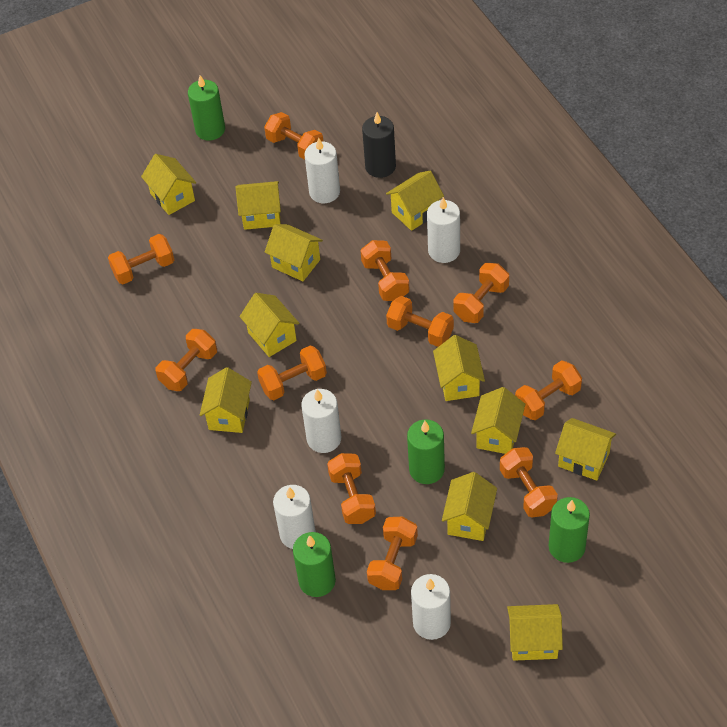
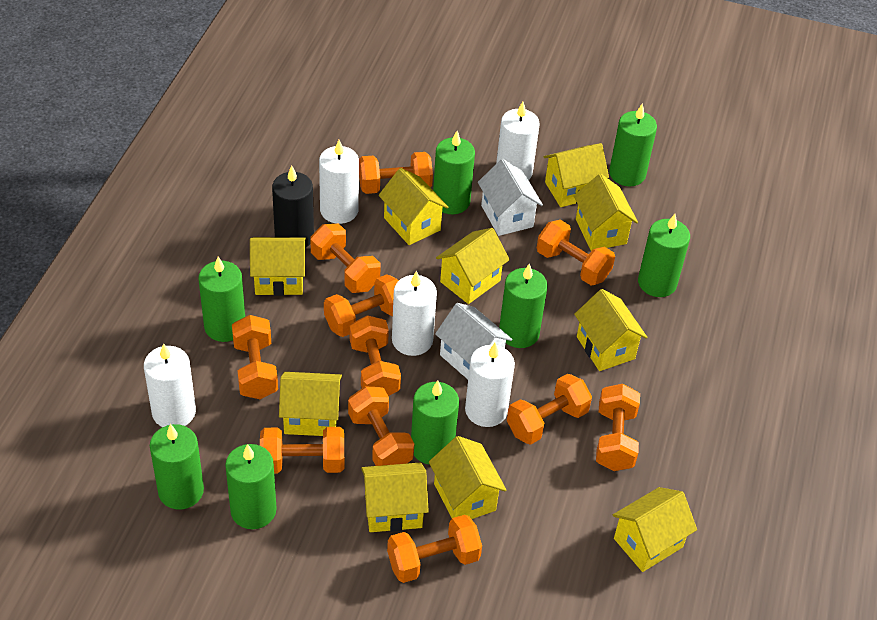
green candle: [188,75,225,141] [293,532,336,597] [407,419,445,484] [549,497,590,563] = 4 -> [150,424,204,509] [199,256,245,342] [225,444,277,529] [411,380,459,465] [433,131,475,214] [499,263,548,348] [609,103,657,186] [638,214,690,297] = 8
white house: none = 0 -> [435,303,512,379] [478,159,543,236] = 2
yellow house: [141,154,196,215] [200,367,252,433] [236,181,281,230] [239,293,299,357] [265,224,323,281] [386,171,444,231] [433,335,485,401] [442,472,497,541] [471,387,525,454] [507,604,563,661] [555,418,616,481] = 11 -> [250,237,306,296] [279,372,342,436] [361,462,429,532] [378,168,449,245] [429,436,507,519] [436,228,510,304] [544,143,609,207] [574,174,638,251] [574,289,647,371] [613,487,697,572] = 10

